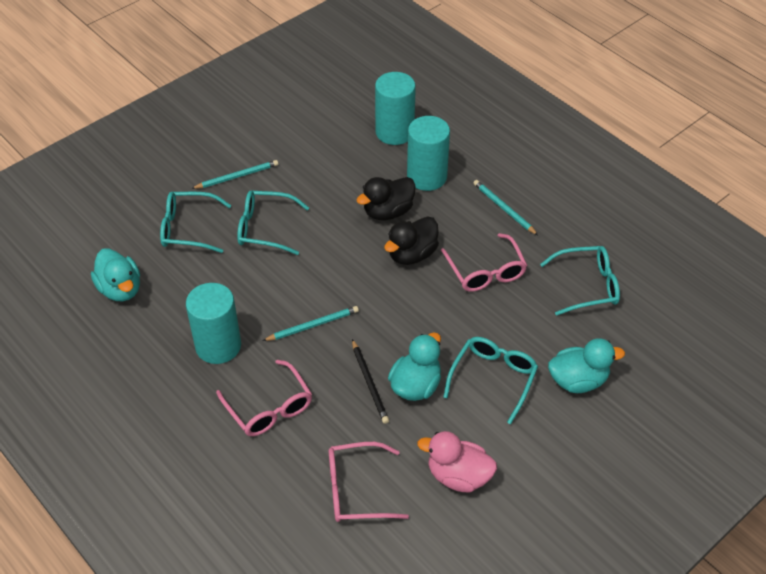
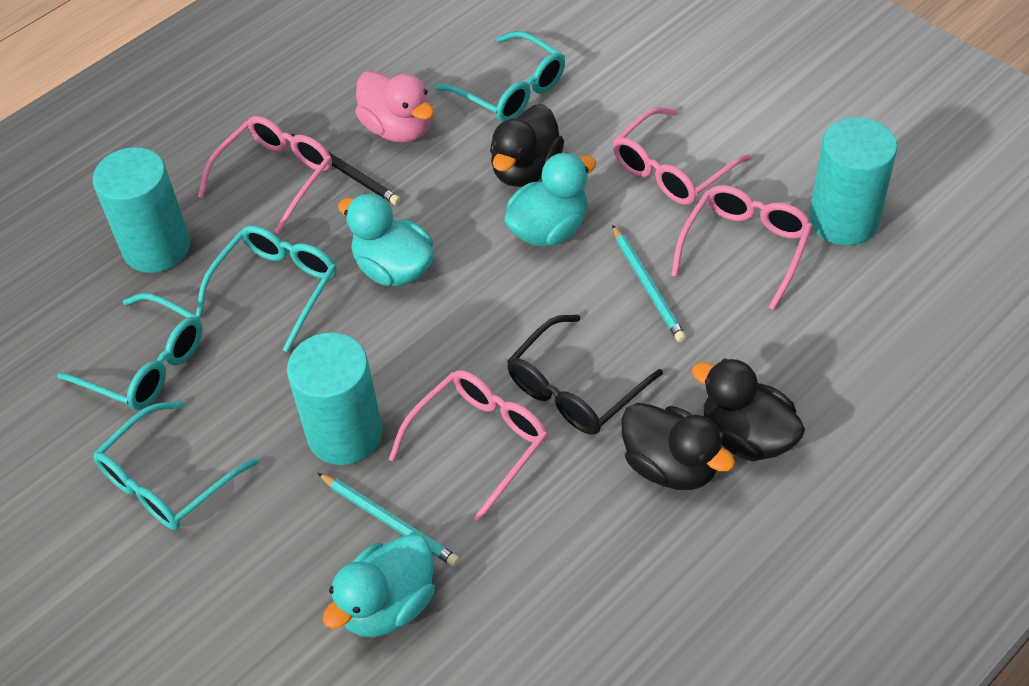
black duck: [357,177,416,220] [384,216,439,265] = 2 -> [490,104,564,187] [621,403,735,490] [692,358,805,462] = 3
black glasses: none = 0 -> [507,315,663,435] = 1
pink glasses: [216,360,312,436] [329,442,409,522] [441,233,527,292] = 3 -> [198,116,332,234] [389,370,547,522] [613,107,751,205] [671,185,813,310] = 4
turquoise pencil: [191,160,278,189] [263,306,359,341] [473,180,538,235] = 3 -> [317,473,460,567] [612,225,686,342] = 2

